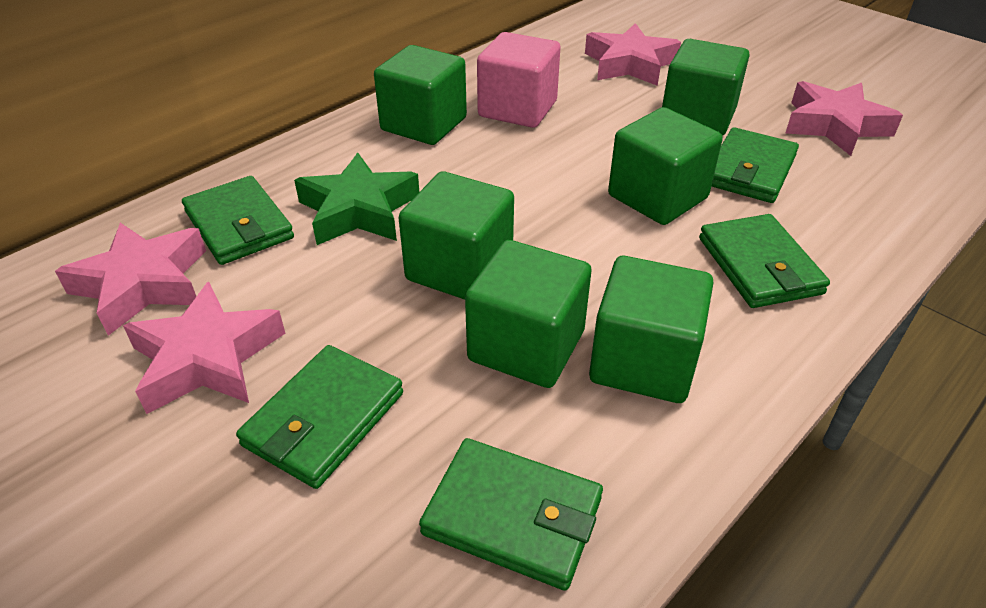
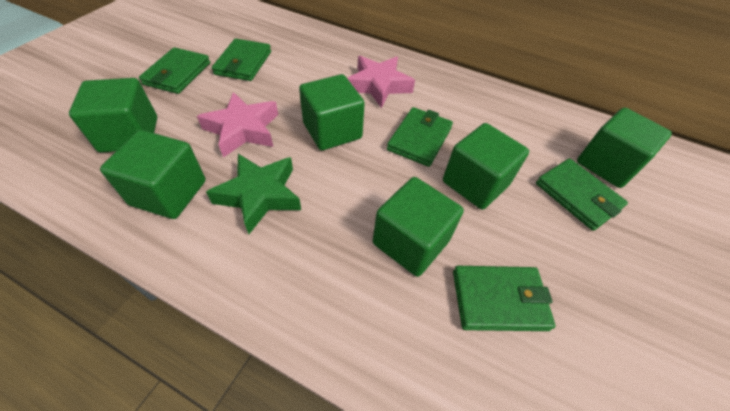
pink cube: [477,32,560,128] = 1 -> none = 0
pink star: [55,223,206,336] [123,282,285,414] [585,23,681,86] [786,81,903,156] = 4 -> [197,92,278,157] [347,56,415,108] = 2

